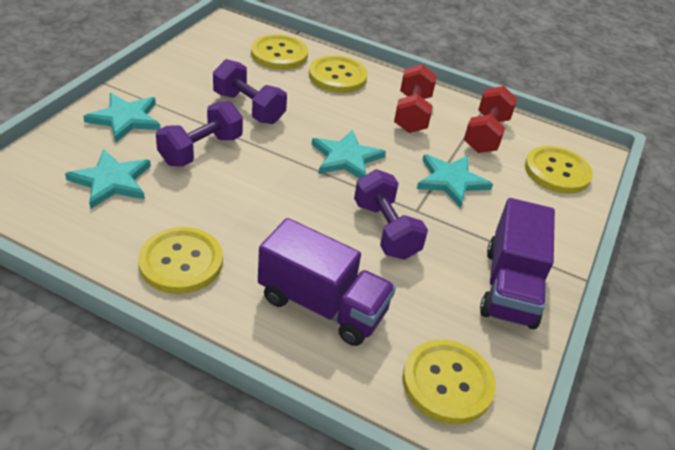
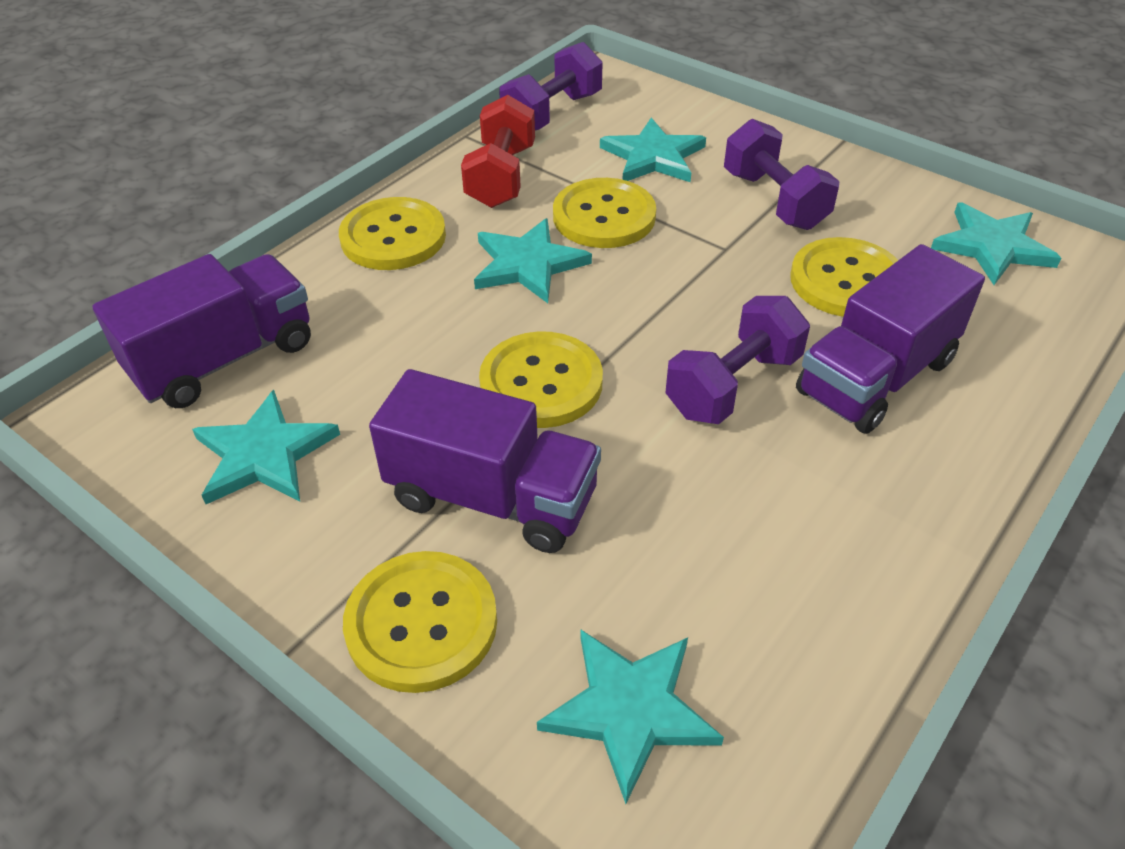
purple truck: [258,218,396,346] [480,198,555,329] = 2 -> [92,254,311,408] [369,369,601,553] [796,244,985,434] = 3
red dumbbell: [394,64,437,133] [464,86,517,153] = 2 -> [461,95,535,208] = 1
turquoise star: [65,149,151,209] [83,93,161,142] [312,129,386,179] [417,154,493,208] = 4 -> [192,390,340,504] [474,218,592,303] [537,630,724,804] [600,118,706,182] [931,203,1061,285] = 5

